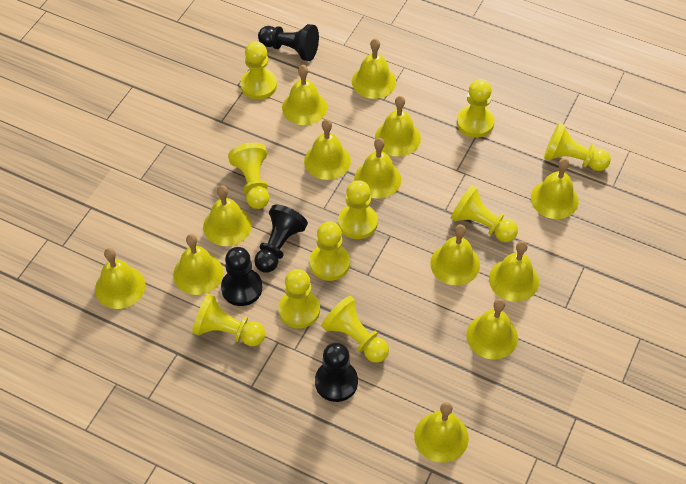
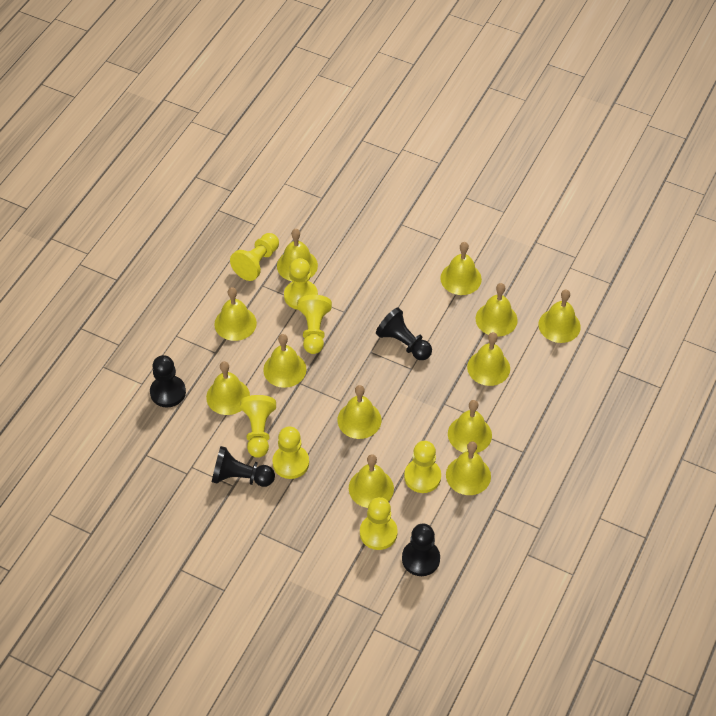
yellow bell: [95,248,145,309] [173,234,223,295] [203,185,252,246] [282,65,327,125] [304,119,351,180] [352,38,396,99] [354,138,401,199] [375,96,421,156] [414,402,469,463] [430,224,480,285] [467,299,518,360] [489,241,539,302] [531,158,579,219] = 13 -> [206,361,250,415] [214,287,257,341] [263,334,306,388] [277,229,318,281] [338,385,381,439] [349,454,394,508] [440,242,482,295] [446,441,491,495] [448,400,492,453] [467,332,510,386] [476,283,518,336] [538,290,581,343] = 12
yellow pawn: [192,294,265,346] [228,143,269,209] [240,41,277,100] [278,269,320,328] [310,222,350,281] [321,296,389,363] [338,180,378,239] [451,185,518,242] [457,79,495,138] [544,123,611,171] = 10 -> [230,233,279,281] [240,395,276,458] [273,426,309,479] [284,258,318,310] [297,295,332,354] [360,497,398,550] [404,441,441,493] = 7

